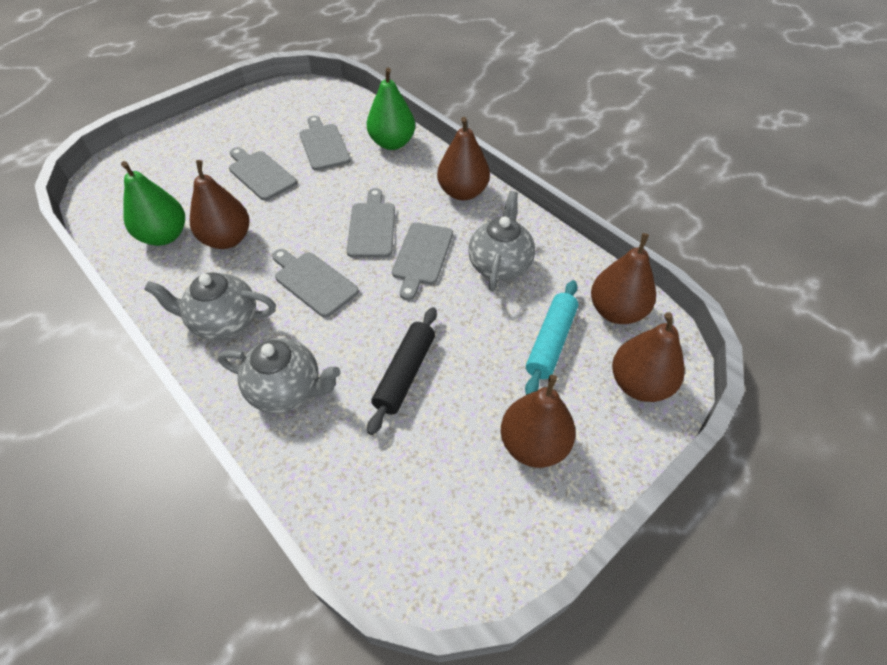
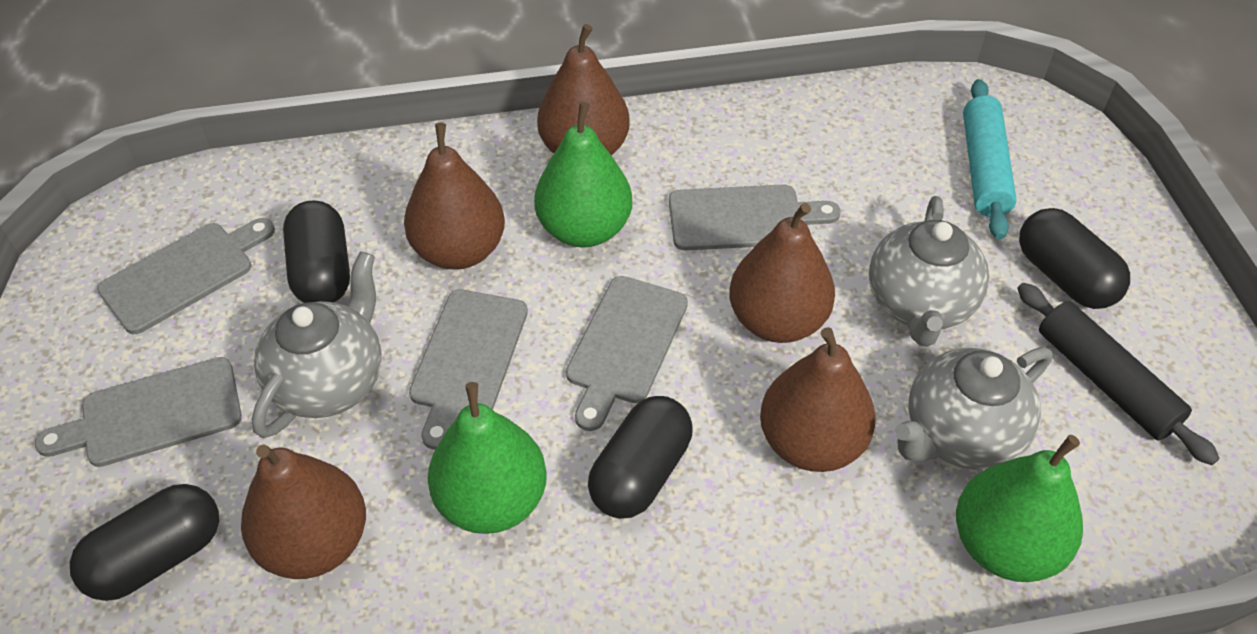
black capsule: none = 0 -> [70,484,219,601] [283,200,350,303] [588,396,693,519] [1019,208,1130,309] = 4
green pear: [121,161,185,246] [367,68,415,150] = 2 -> [428,382,547,534] [534,102,632,248] [956,435,1083,582] = 3

